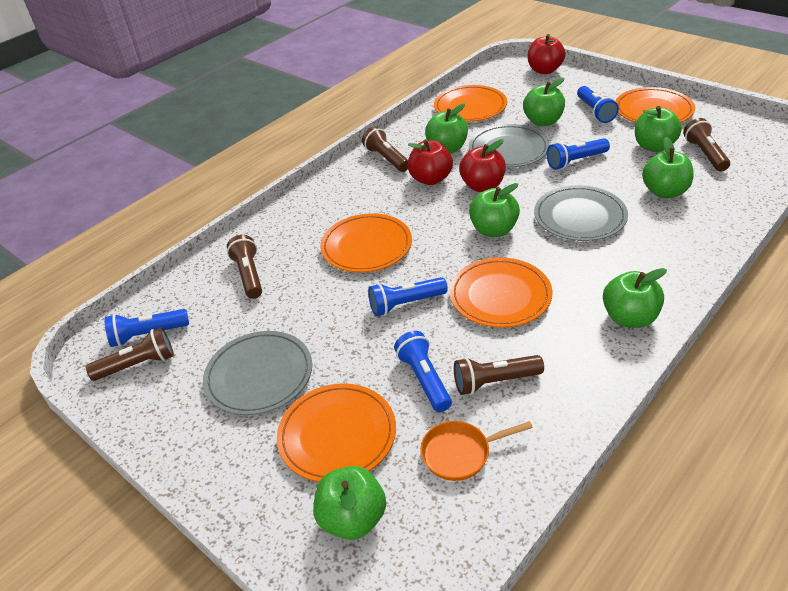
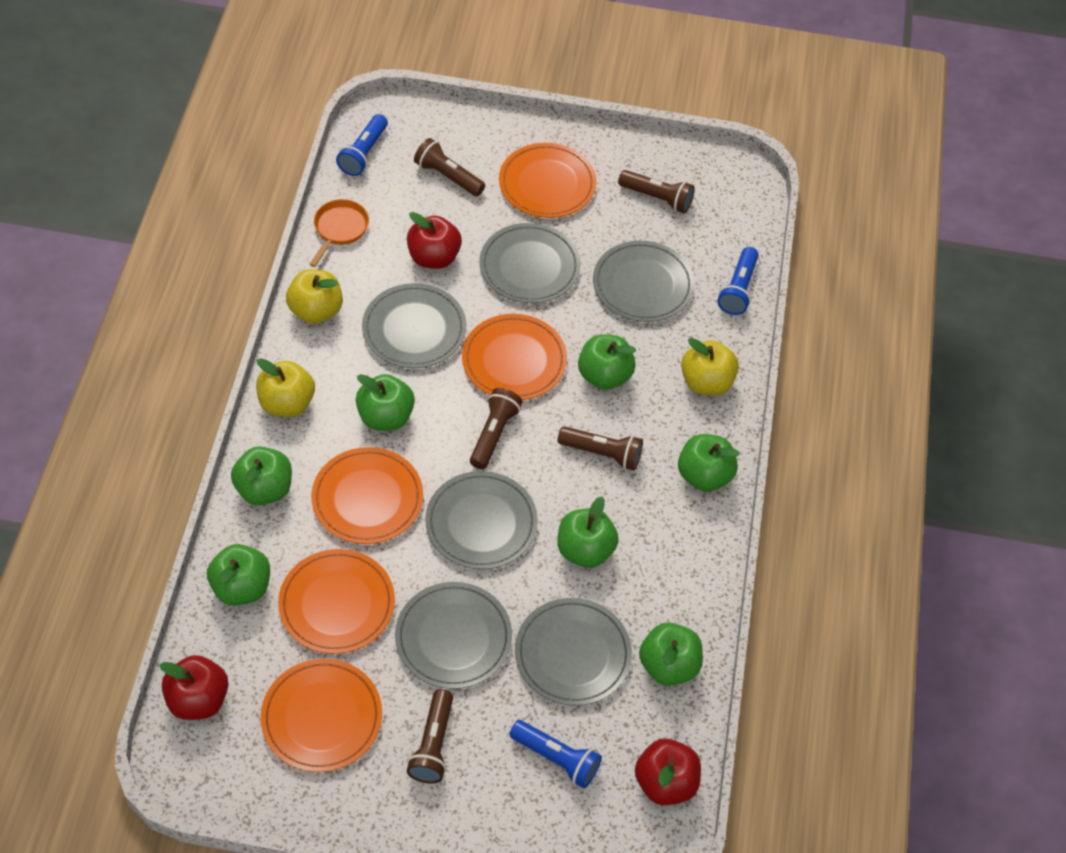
blue flashlight: [105,309,189,347] [368,277,448,316] [394,331,452,412] [547,138,610,170] [577,86,619,123] = 5 -> [336,114,388,176] [509,720,602,788] [717,247,759,315] = 3
grey plate: [203,331,312,415] [469,124,550,168] [534,185,628,241] = 3 -> [362,283,466,368] [395,582,512,689] [425,471,538,570] [479,223,581,303] [515,598,632,706] [593,241,694,322] = 6
yellow apple: none = 0 -> [256,358,315,417] [286,269,343,324] [681,338,739,396] = 3

